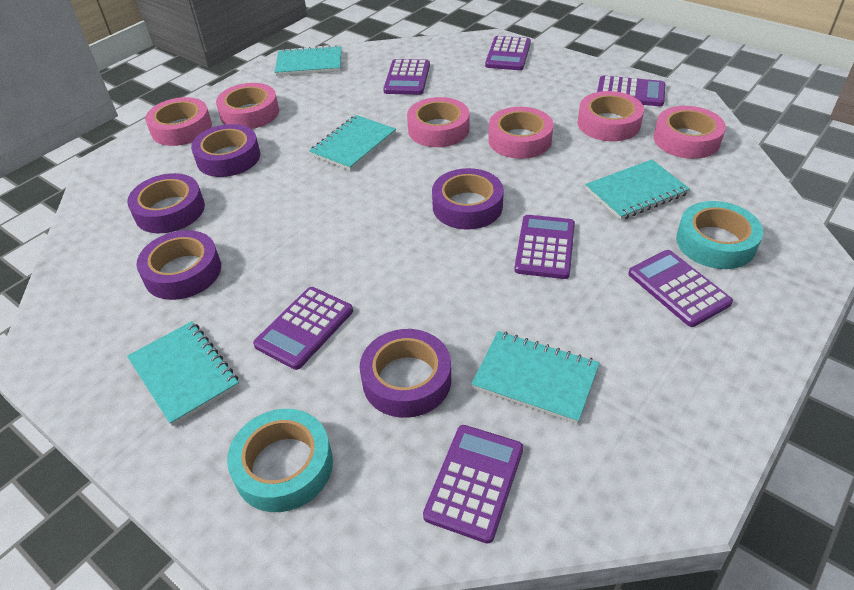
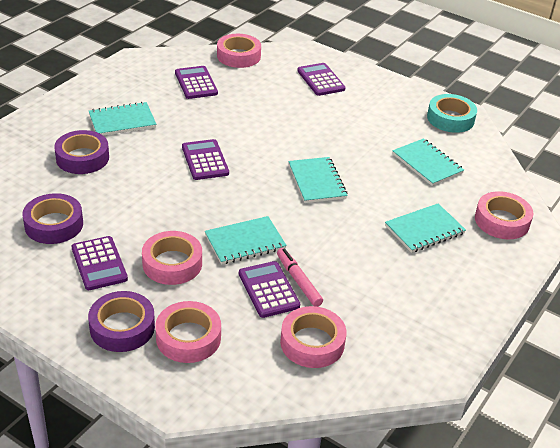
pink marker: none = 0 -> [277,248,323,307] = 1
pink tape: [145,97,212,146] [216,83,279,129] [407,97,469,147] [488,107,554,159] [577,91,644,141] [654,106,726,159] = 6 -> [142,231,202,285] [155,301,221,363] [217,34,261,68] [280,306,347,368] [475,191,533,239] = 5
purple calculator: [253,287,353,370] [383,59,430,95] [423,425,523,544] [485,36,531,70] [514,215,575,279] [597,76,665,106] [628,250,733,327] = 7 -> [72,236,128,290] [175,66,218,99] [182,139,229,180] [239,261,300,318] [297,63,345,96] = 5
purple tape: [127,173,205,233] [136,230,221,300] [191,124,260,177] [360,329,451,418] [432,168,504,230] = 5 -> [23,193,83,244] [54,130,109,174] [88,291,155,352] = 3
turquoise tape: [227,409,333,512] [676,201,763,269] = 2 -> [427,94,477,133] = 1

